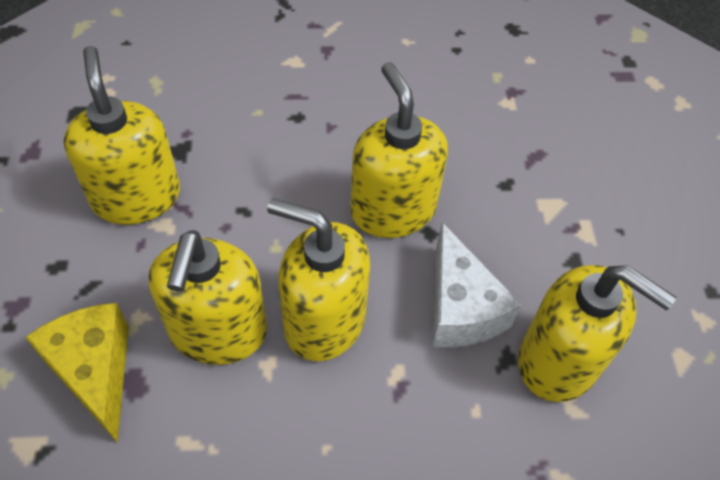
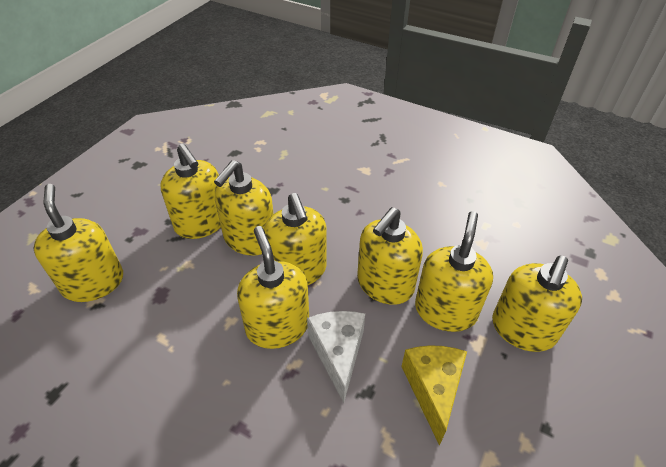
yellow soap dispenser: [64,46,180,224] [148,230,267,365] [267,198,370,361] [350,62,448,238] [518,265,676,402] = 5 -> [33,184,123,302] [161,144,221,239] [214,160,274,256] [237,226,309,349] [264,193,327,285] [357,207,423,305] [415,211,493,332] [492,256,582,352] = 8

